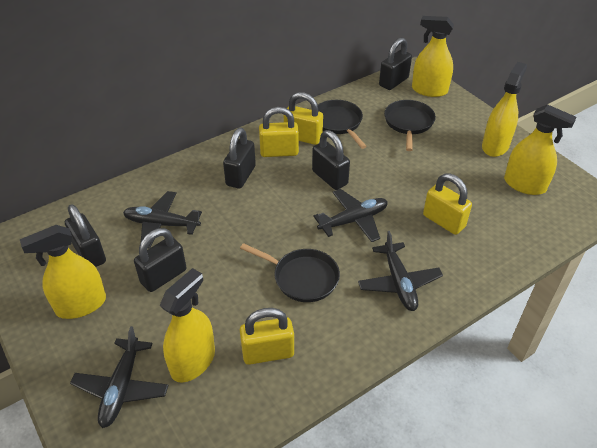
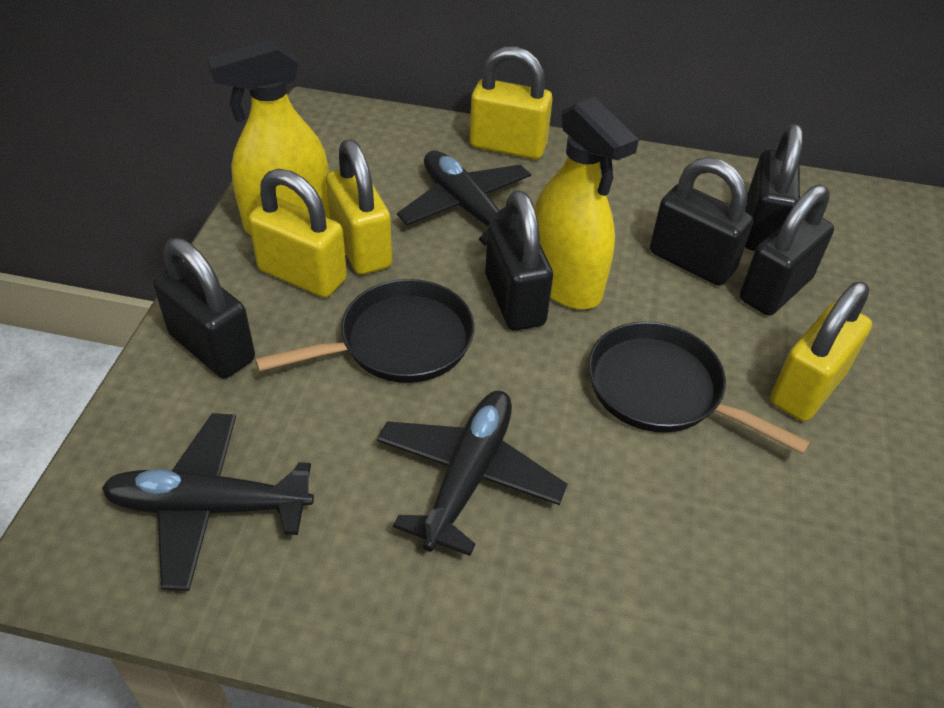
black pan: [240,243,340,302] [318,100,367,149] [384,100,436,151] = 3 -> [255,279,475,383] [588,322,810,454] = 2
black plane: [70,326,168,428] [123,191,202,249] [313,189,388,242] [358,231,443,311] = 4 -> [102,413,314,591] [377,391,567,556] [397,151,531,246] = 3
yellow spray bottle: [20,225,106,319] [160,268,215,382] [412,16,454,97] [482,62,527,157] [504,104,577,195] = 5 -> [207,39,330,235] [535,97,639,309] = 2

